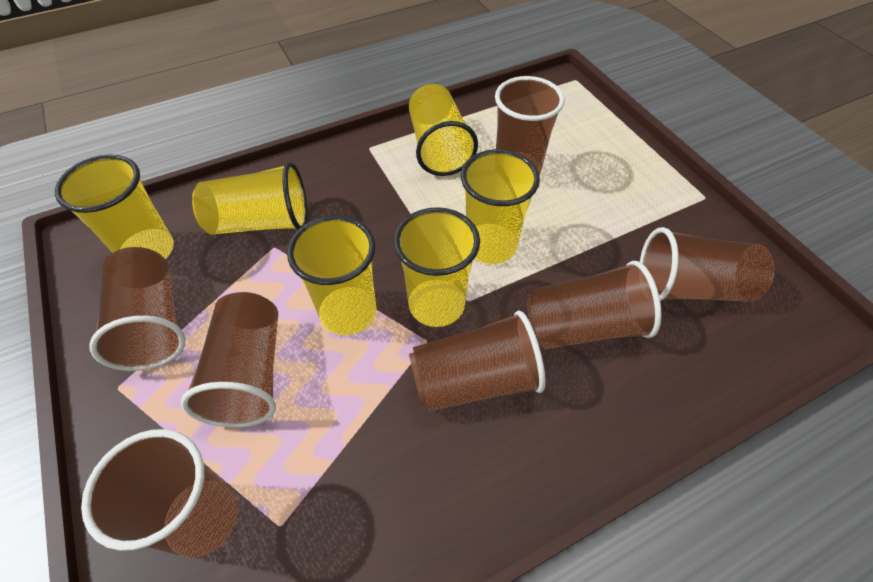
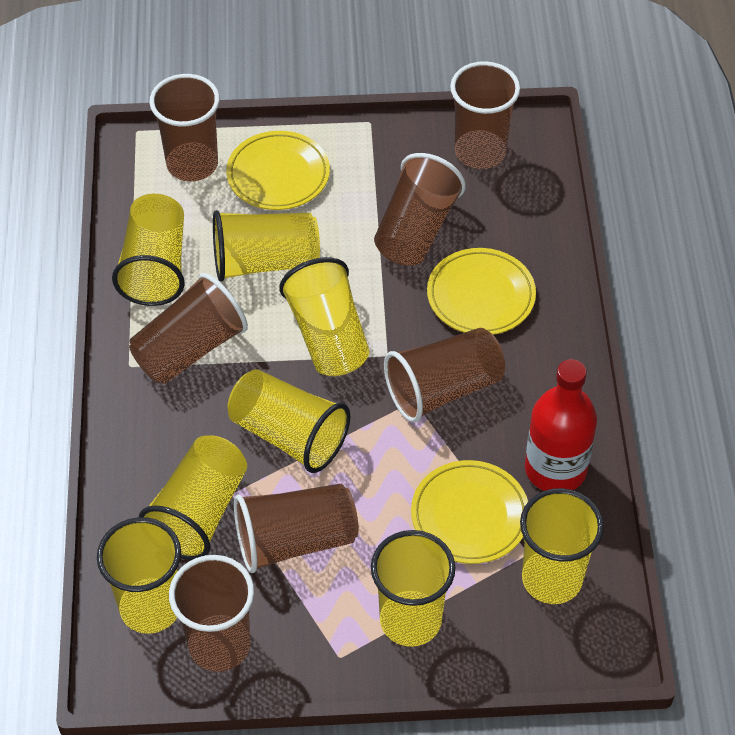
red bottle: none = 0 -> [525,359,597,491] = 1
yellow cup: [55,155,174,259] [192,162,308,234] [287,215,376,335] [393,207,480,327] [409,84,478,176] [461,149,540,264] = 6 -> [97,517,181,634] [112,194,185,306] [139,435,247,560] [213,210,320,281] [228,369,350,473] [279,257,370,376] [371,530,455,647] [520,488,604,604] = 8
yellow plate: none = 0 -> [226,131,330,210] [411,460,528,564] [427,248,536,335] = 3

